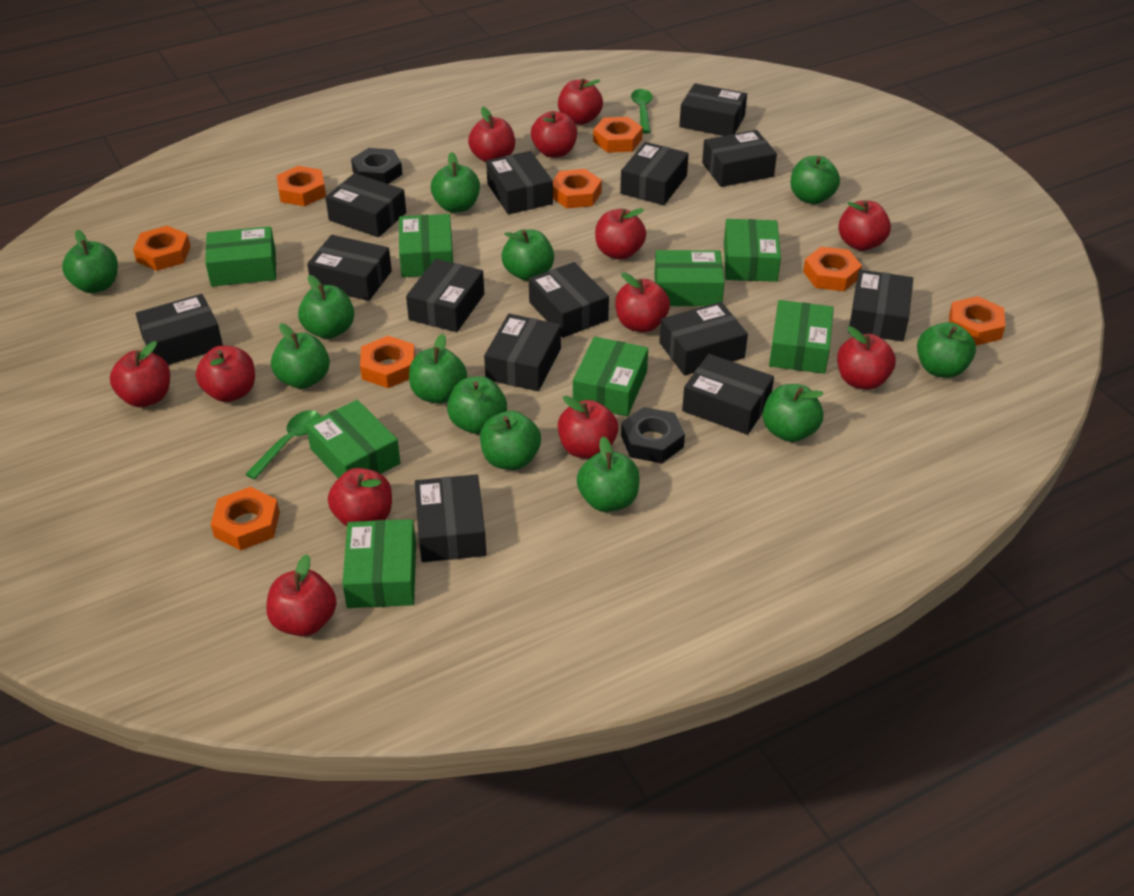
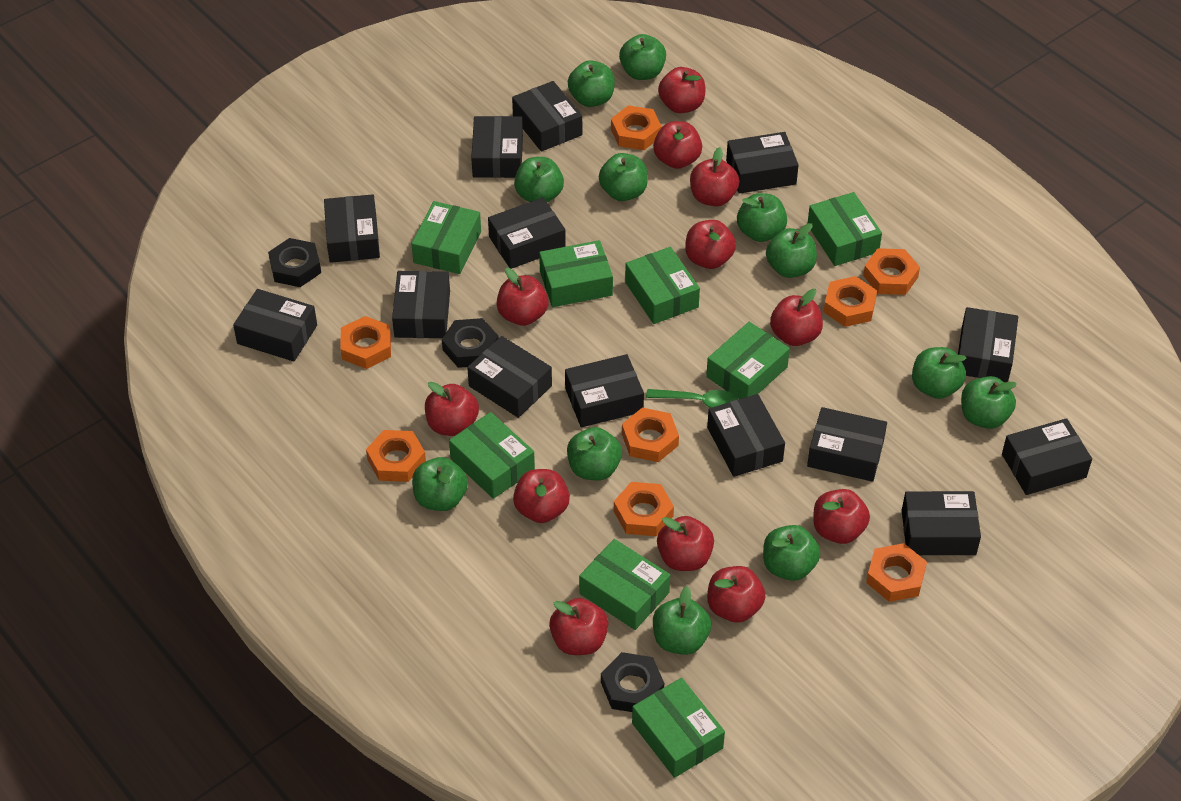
black nut: [351,148,402,184] [621,407,685,463] = 2 -> [268,238,321,287] [442,318,499,368] [601,652,664,712] = 3
green spoon: [245,410,320,480] [631,89,652,134] = 2 -> [646,389,738,408] = 1

